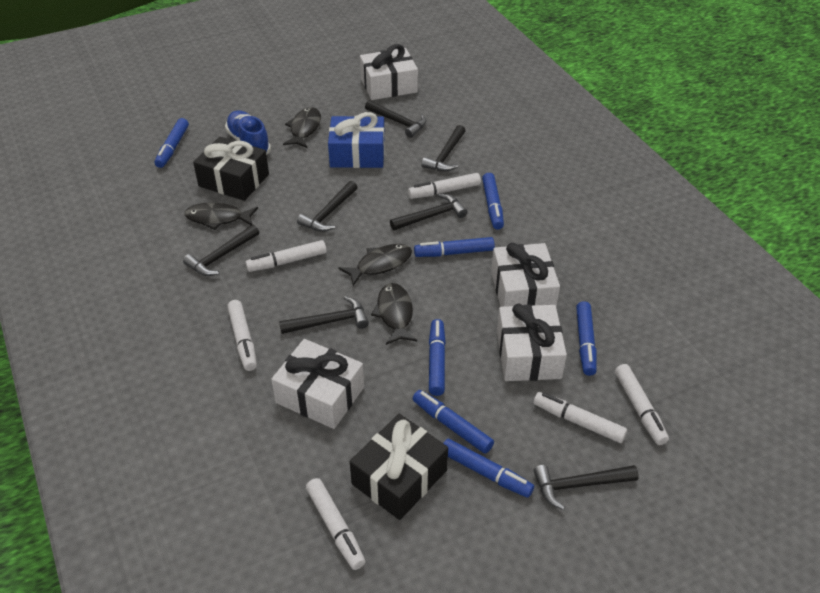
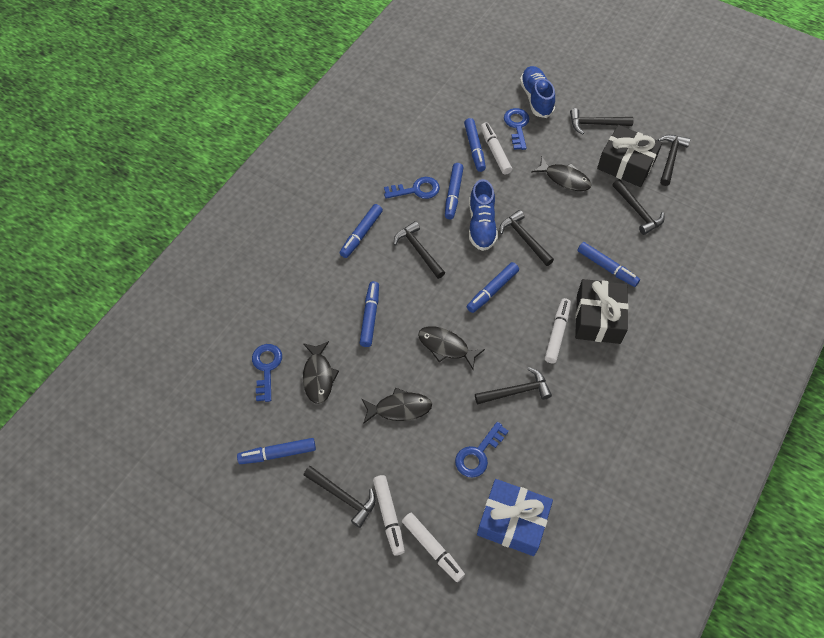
blue key: none = 0 -> [252,344,282,402] [384,177,440,199] [455,422,509,478] [504,108,529,150] = 4
blue shoe: [225,110,271,155] = 1 -> [469,179,498,251] [520,66,555,118] = 2
white gift: [271,339,364,429] [360,44,418,100] [491,243,560,307] [497,304,567,381] = 4 -> none = 0
white marker: [227,300,257,371] [245,240,327,272] [306,478,366,570] [408,173,481,199] [533,392,627,443] [615,364,669,445] = 6 -> [373,475,405,556] [402,513,465,582] [481,122,512,175] [545,298,571,363] = 4

